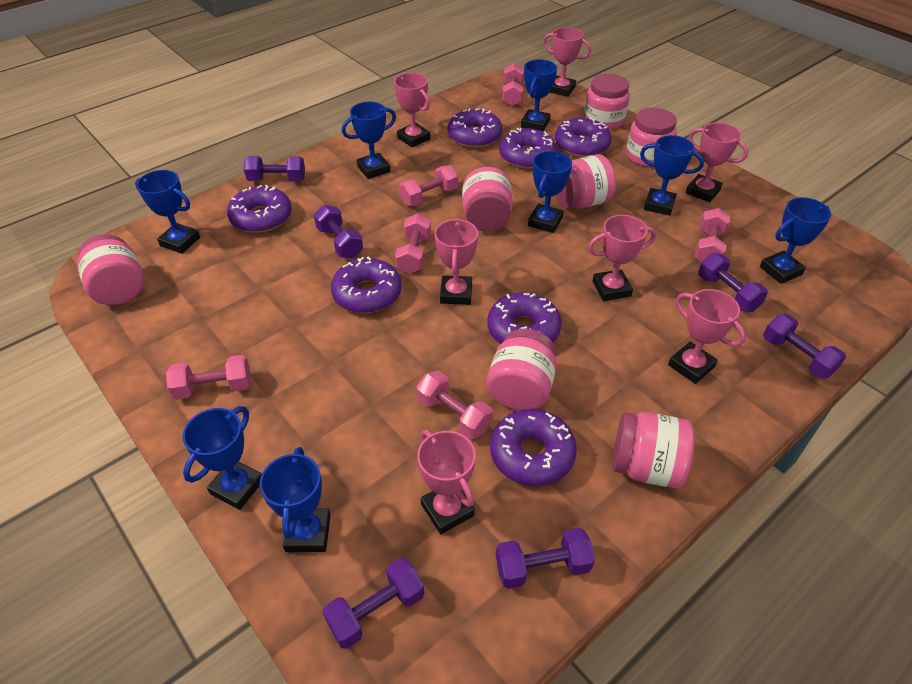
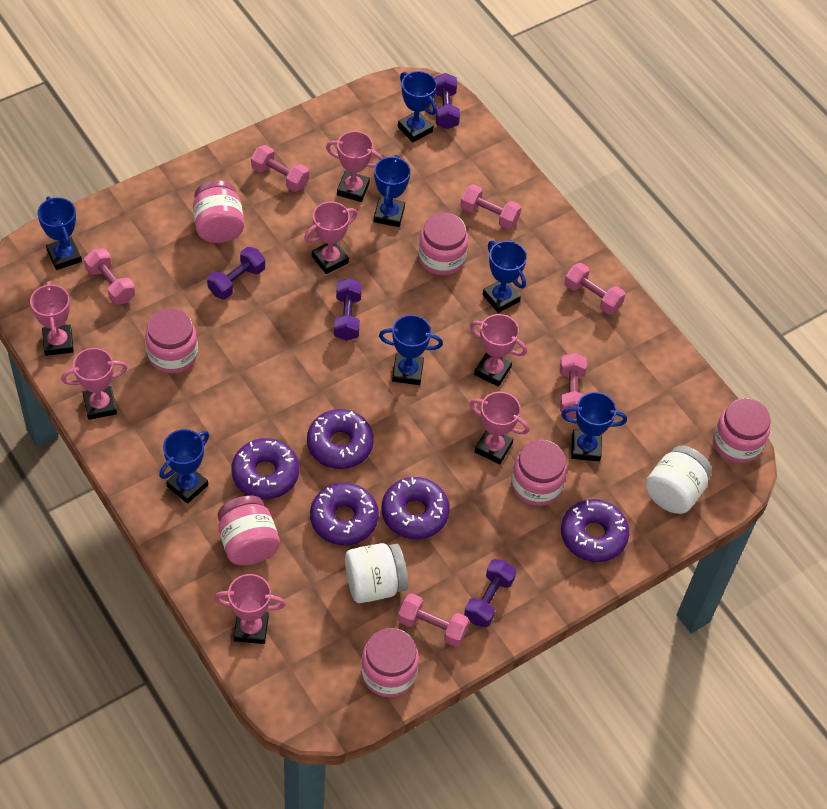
blue trophy: [135,170,200,254] [183,406,262,510] [259,447,331,552] [342,102,396,179] [521,59,557,131] [528,151,572,233] [640,135,704,216] [760,197,831,284] = 8 -> [37,196,82,270] [159,429,209,504] [374,155,411,227] [379,315,443,385] [398,71,437,142] [483,241,527,313] [561,392,627,461] = 7
purple donut: [227,185,291,233] [331,257,402,313] [448,108,502,148] [487,293,562,344] [490,409,577,486] [499,128,556,169] [555,118,611,157] = 7 -> [231,438,299,499] [307,409,374,469] [310,482,379,545] [382,477,450,539] [561,499,629,562] = 5
purple dumbbell: [244,156,305,182] [314,205,363,258] [322,558,424,649] [496,528,595,589] [698,253,768,312] [763,314,846,379] = 6 -> [207,247,265,299] [334,278,362,341] [434,73,460,129] [464,559,516,627] = 4
white jar: none = 0 -> [345,543,408,603] [645,446,712,514] = 2

